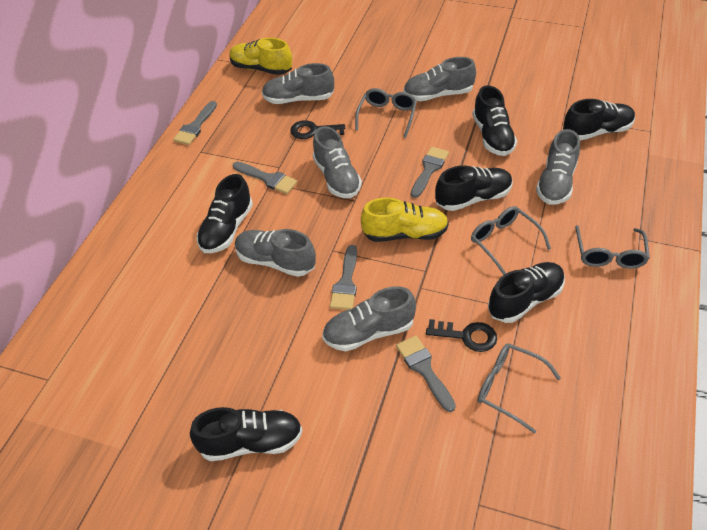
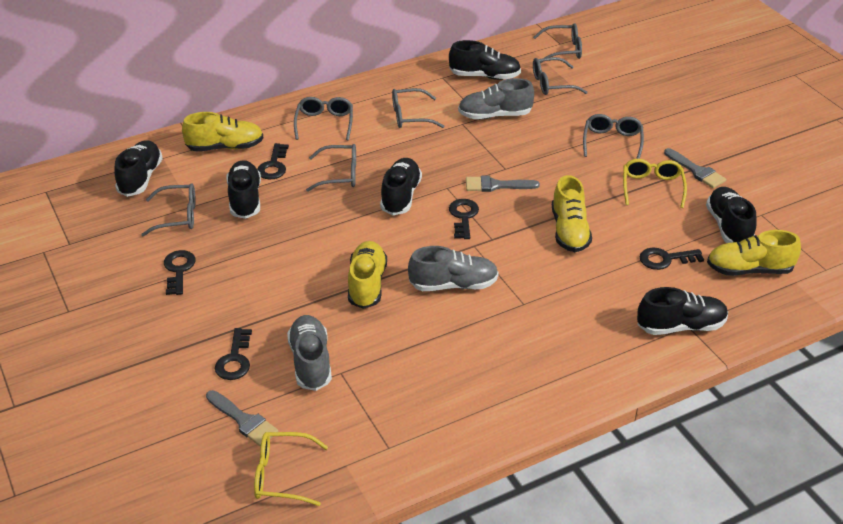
black key: [290,120,345,139] [426,319,497,352] = 2 -> [164,250,196,295] [215,328,252,380] [257,143,289,180] [449,199,479,239] [640,248,704,270] = 5
grey brush: [173,101,217,145] [233,162,298,194] [330,245,357,310] [396,336,456,412] [411,147,449,198] = 5 -> [206,390,278,446] [466,176,540,192] [664,148,726,188] = 3
grey glasses: [355,88,417,138] [471,206,551,275] [478,343,561,433] [575,225,650,269] = 4 -> [141,183,196,237] [294,97,353,140] [306,144,356,192] [392,88,444,128] [533,23,582,63] [533,57,588,95] [583,114,644,159] = 7
grey shoe: [235,229,316,277] [262,63,334,104] [313,126,362,198] [322,286,416,351] [403,57,476,101] [536,129,580,205] = 6 -> [287,315,332,391] [408,246,499,291] [458,78,534,119] = 3
yellow glasses: none = 0 -> [254,432,328,506] [623,159,687,208] = 2
yellow shoe: [229,38,292,75] [361,198,449,242] = 2 -> [182,112,264,152] [348,241,387,309] [552,175,592,252] [707,230,801,276] = 4

